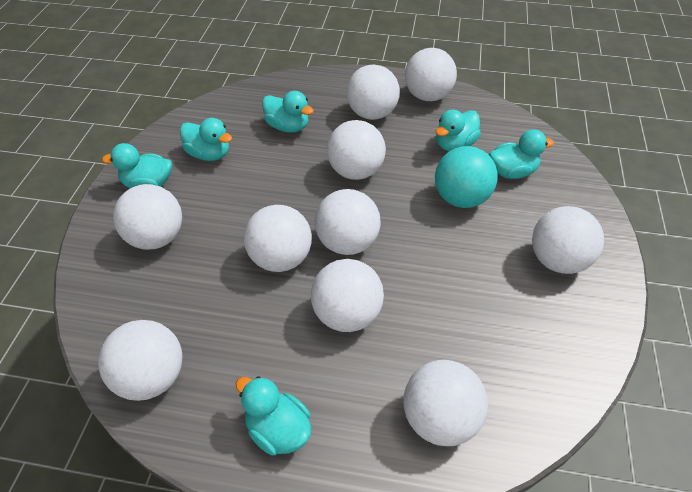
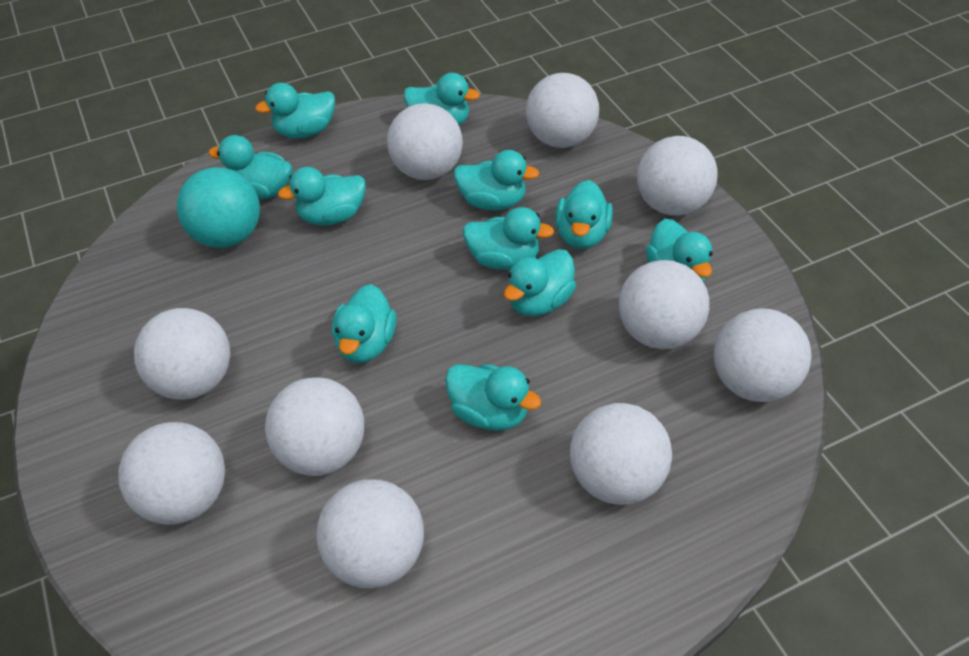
turquoise duck: [102,143,172,188] [180,118,232,161] [236,376,311,455] [262,91,314,133] [436,110,481,151] [489,129,554,179] = 6 -> [208,135,292,199] [255,83,335,138] [278,167,366,226] [332,284,396,363] [404,73,480,125] [445,364,541,431] [454,150,539,210] [463,207,554,270] [504,249,576,316] [555,180,613,249] [646,219,713,282] = 11

